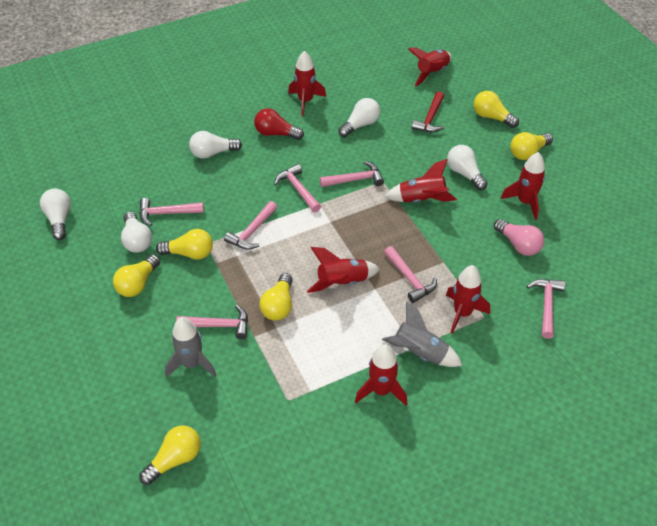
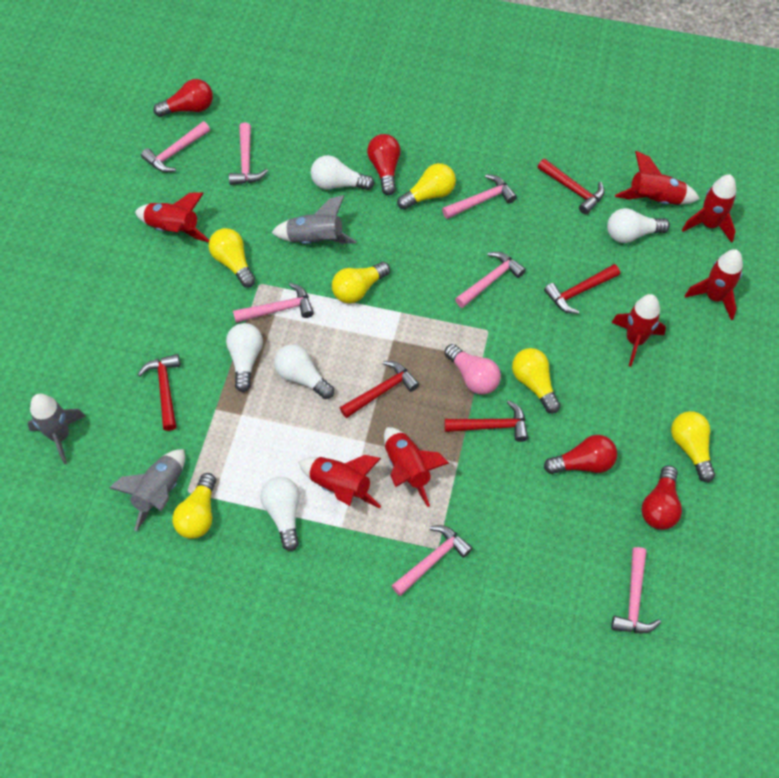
grey rocket: [165,317,217,378] [382,301,463,367] = 2 -> [28,394,86,465] [109,449,185,532] [271,195,357,244] = 3
red hammer: [412,91,444,133] = 1 -> [138,354,180,431] [340,361,419,418] [444,401,528,442] [538,159,604,214] [544,264,620,314] = 5
red light bulb: [254,108,304,140] = 1 -> [153,79,213,117] [367,134,401,195] [544,435,617,474] [641,465,682,530] = 4

